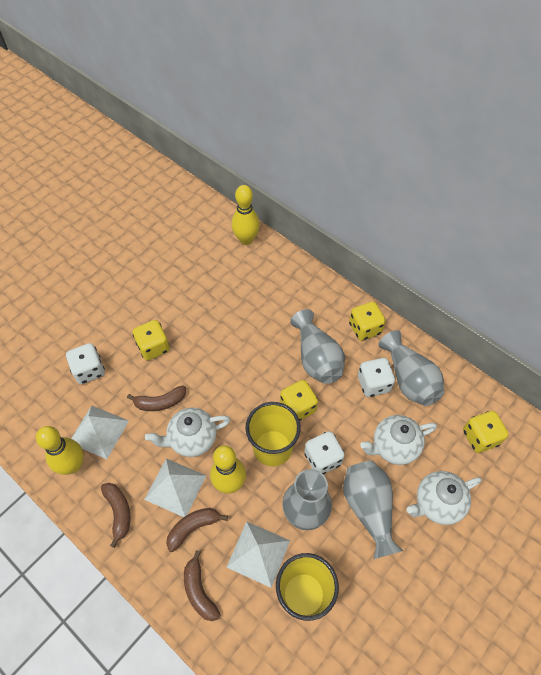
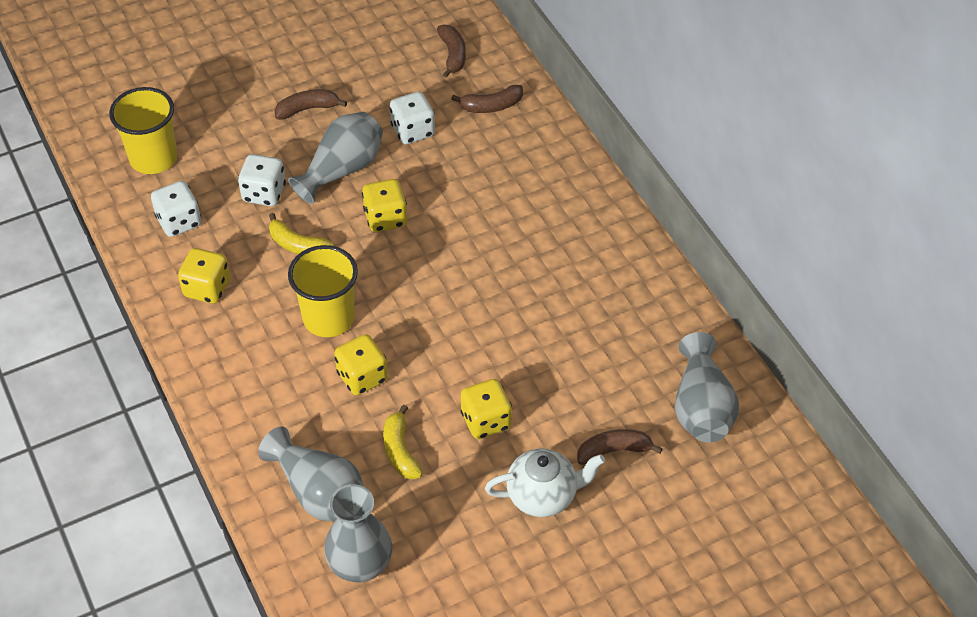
white pyramid: [71,405,129,459] [144,458,206,517] [226,521,290,588] = 3 -> none = 0
white teapot: [145,408,230,457] [360,415,437,465] [407,471,482,525] = 3 -> [485,448,605,517] = 1
yellow banana: none = 0 -> [269,213,333,254] [383,405,423,479] = 2
yellow bowling pin: [36,426,84,475] [210,445,246,494] [232,185,260,245] = 3 -> none = 0

